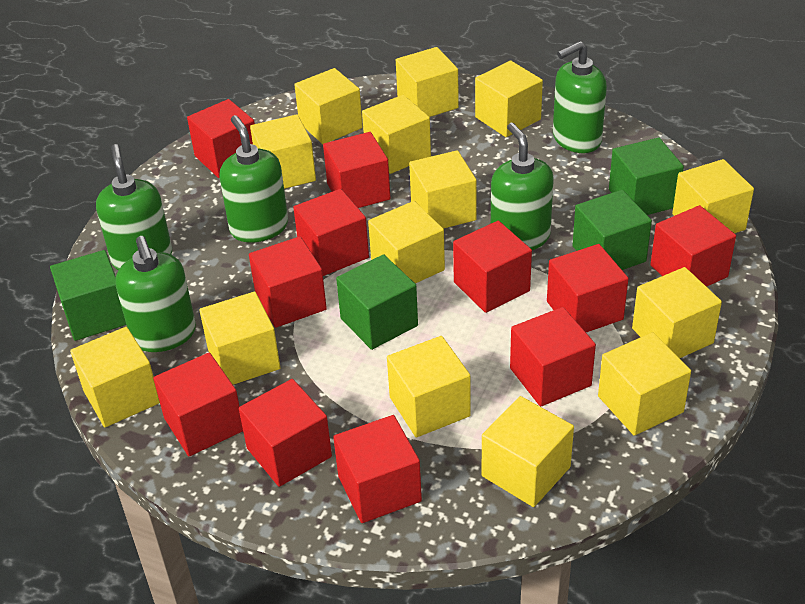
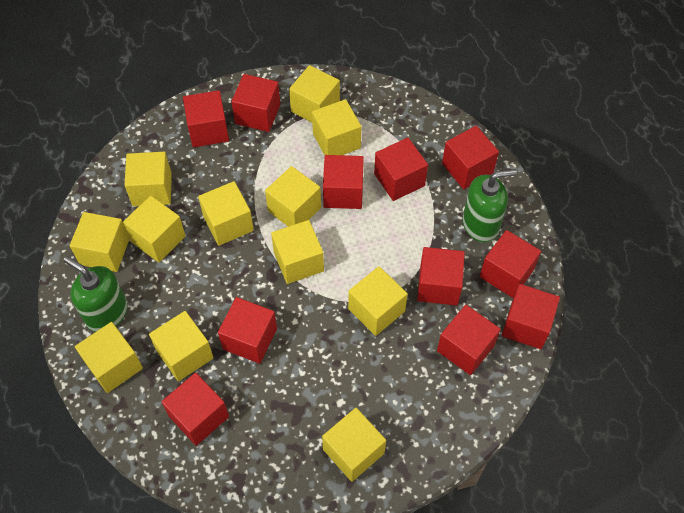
green cube: [50,250,126,341] [336,254,418,350] [572,190,652,270] [609,137,684,215] = 4 -> none = 0
green soap dispenser: [96,144,172,270] [115,236,196,352] [219,115,288,242] [491,123,554,250] [553,41,607,153] = 5 -> [64,256,128,332] [463,169,517,242] = 2
yellow cube: [70,327,160,427] [199,292,280,385] [250,114,316,189] [294,68,363,144] [362,95,431,174] [368,201,445,283] [387,336,471,438] [396,47,459,117] [409,150,477,229] [475,61,543,137] [482,396,574,507] [598,332,691,436] [632,267,722,358] [672,159,754,233] = 14 -> [70,212,130,272] [75,322,143,393] [123,196,185,262] [125,152,172,206] [149,311,213,381] [198,181,254,246] [265,166,321,227] [271,220,324,284] [289,65,340,122] [312,99,362,155] [322,408,386,482] [348,266,408,336] = 12

